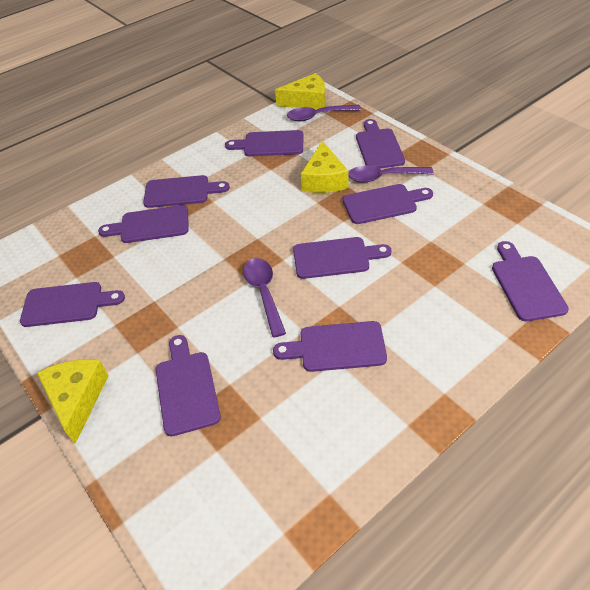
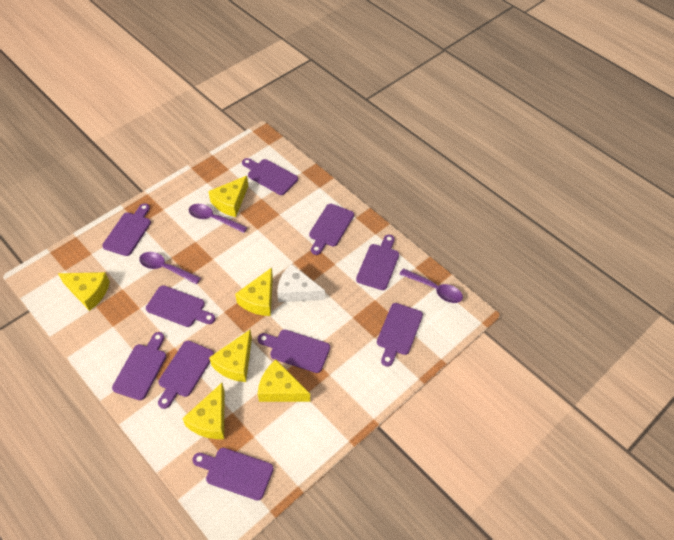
white cheese: none = 0 -> [277,264,325,302] = 1
yellow cheese: [37,359,109,444] [275,73,326,109] [301,141,349,193] = 3 -> [58,272,110,311] [182,383,224,439] [208,176,248,217] [209,330,252,382] [235,268,273,316] [258,360,310,402] = 6

